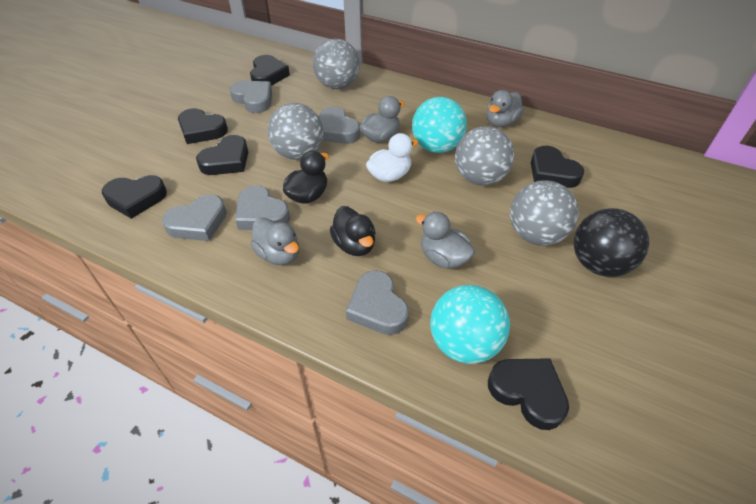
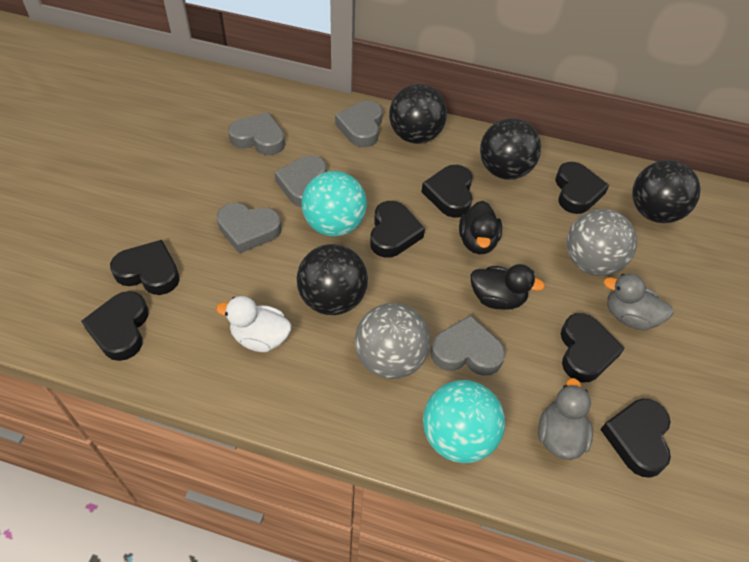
black ball: [573,208,649,277] = 1 -> [297,244,368,315] [389,84,447,144] [480,118,541,180] [632,160,701,223] = 4
black heart: [102,175,167,219] [178,108,228,144] [196,135,248,175] [250,55,290,86] [488,358,569,430] [531,146,584,188] = 6 -> [81,291,149,361] [110,240,180,295] [370,201,425,258] [421,165,472,218] [555,162,609,214] [561,313,625,383] [600,398,671,478] = 7
grey ball: [268,103,323,160] [313,39,360,89] [455,126,514,186] [510,180,579,246] = 4 -> [355,303,430,379] [567,209,637,276] = 2
grey duck: [250,217,299,265] [360,96,405,143] [415,212,475,269] [486,90,524,127] = 4 -> [538,378,593,460] [604,274,673,331] = 2

